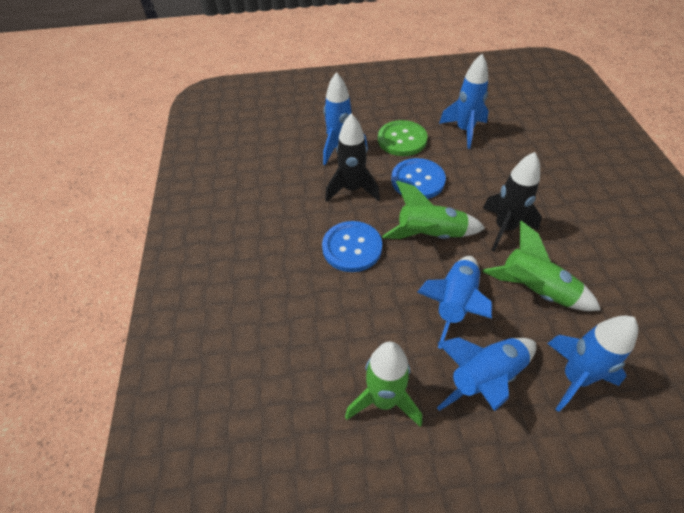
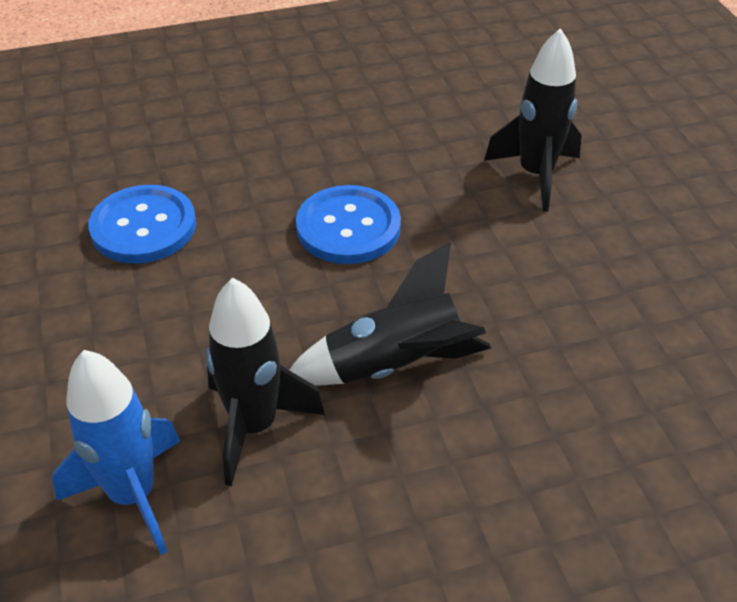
black rocket: [325,113,380,202] [483,152,542,251] = 2 -> [206,278,325,486] [289,242,491,386] [484,28,582,212] = 3
blue rocket: [323,72,368,165] [417,256,492,349] [437,337,536,411] [439,54,489,149] [547,316,638,412] = 5 -> [52,350,180,555] = 1
green button: [378,120,428,156] = 1 -> none = 0
green rocket: [345,342,422,427] [382,181,485,239] [482,221,601,311] = 3 -> none = 0

